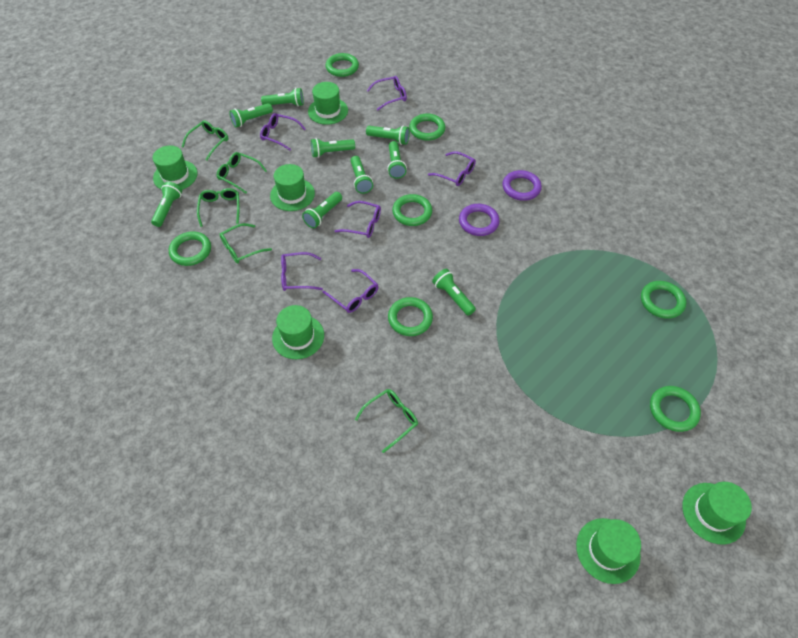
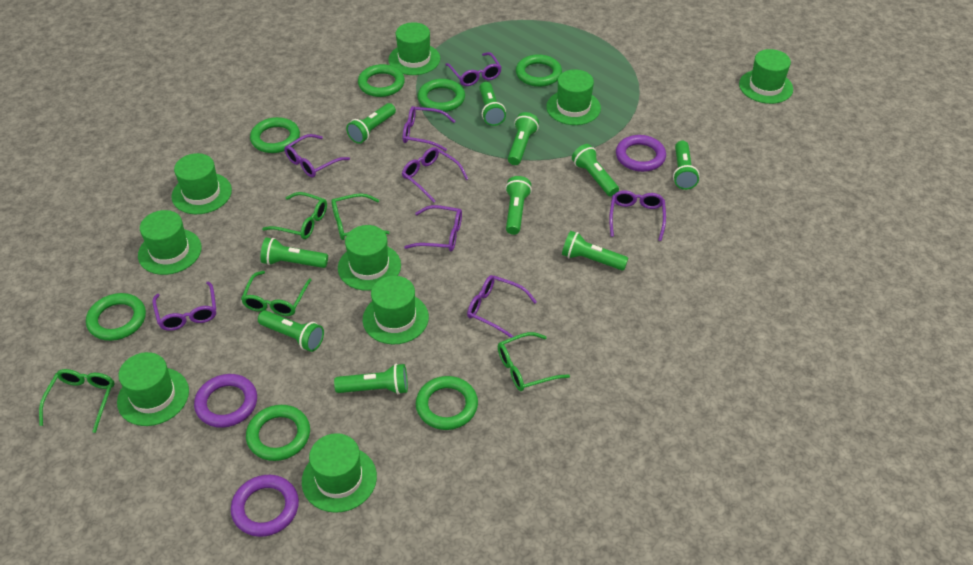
green flashlight: [151,182,182,227] [229,103,273,127] [261,88,304,107] [302,192,342,228] [311,138,355,158] [350,156,373,194] [366,126,410,145] [387,141,407,179] [432,269,476,316] = 9 -> [258,310,324,352] [260,237,328,268] [334,364,408,395] [346,103,396,144] [480,82,506,126] [505,176,532,235] [508,112,539,165] [562,231,628,270] [572,144,619,197] [673,141,699,190] = 10
green hat: [153,145,197,190] [270,164,315,211] [272,305,324,359] [308,82,348,125] [576,518,641,584] [682,482,752,544] = 6 -> [117,352,189,426] [138,210,202,275] [171,153,232,214] [302,433,377,513] [338,225,401,291] [363,276,429,344] [388,22,440,75] [546,69,601,125] [739,49,793,104] = 9
purple glasses: [260,113,306,150] [281,252,323,291] [323,269,378,313] [335,201,381,238] [367,76,407,110] [428,151,476,186] = 6 -> [152,282,216,331] [284,134,350,178] [402,147,468,203] [403,106,455,151] [404,205,462,251] [445,52,502,86] [467,275,537,338] [609,191,666,241] = 8
purple ring: [459,204,500,236] [502,170,542,201] = 2 -> [194,374,257,428] [231,475,299,537] [616,135,666,172] = 3

